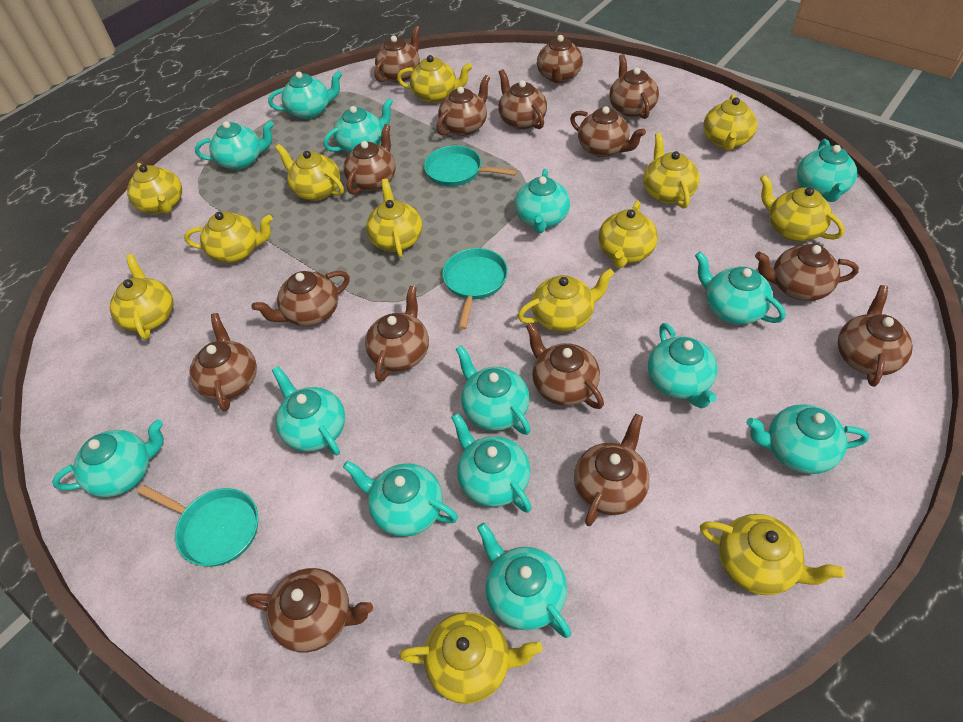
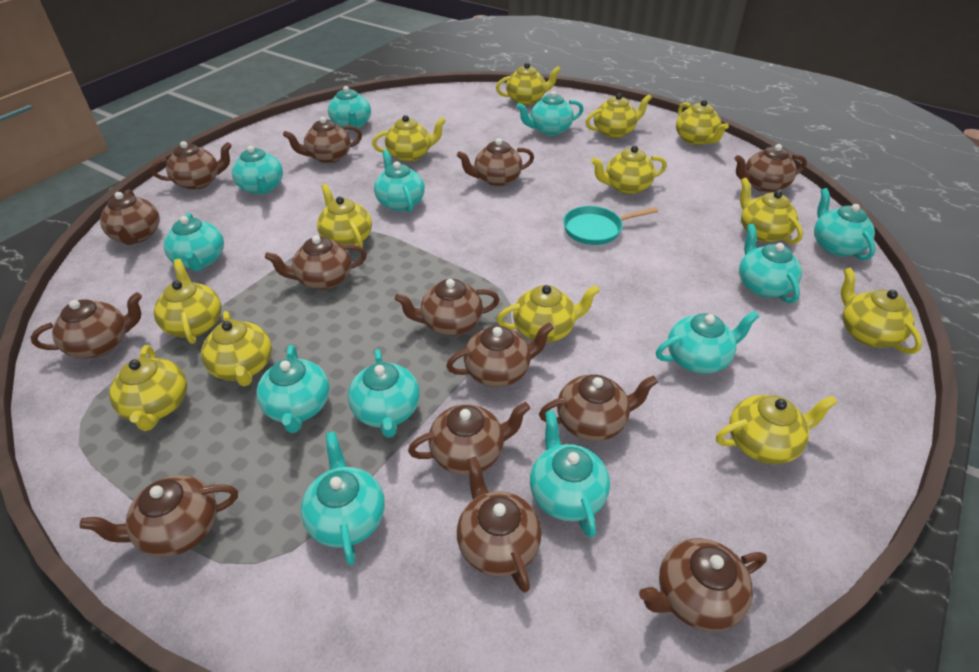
brown teapot: [189,313,257,412] [246,568,373,653] [252,271,350,326] [343,124,396,195] [365,286,429,382] [374,26,420,82] [436,75,490,136] [498,69,547,130] [526,323,604,409] [537,34,583,83] [570,106,646,157] [574,414,650,526] [609,54,659,119] [755,244,859,301] [838,285,913,387] = 15 -> [31,292,142,358] [79,475,238,557] [100,190,160,245] [151,141,232,190] [265,235,367,290] [283,117,362,163] [394,279,499,336] [408,402,530,475] [446,322,554,387] [457,138,534,186] [457,457,542,592] [539,374,658,441] [639,538,767,632] [734,144,807,193] = 14
turquoise pan: [138,485,258,566] [424,146,517,186] [442,248,508,330] = 3 -> [563,206,658,245] = 1
turquoise teapot: [52,420,164,497] [195,121,274,170] [268,71,342,119] [272,366,345,455] [324,98,393,153] [343,461,458,537] [451,413,532,513] [456,345,531,435] [477,523,571,638] [515,169,570,233] [648,323,717,408] [695,252,785,325] [746,404,869,474] [797,139,857,202] = 14 -> [163,213,224,271] [232,146,283,195] [256,345,330,433] [301,432,385,565] [328,86,371,130] [348,349,420,438] [374,150,425,212] [516,91,584,136] [530,410,610,538] [656,311,760,374] [739,224,802,303] [814,188,875,260] = 12

